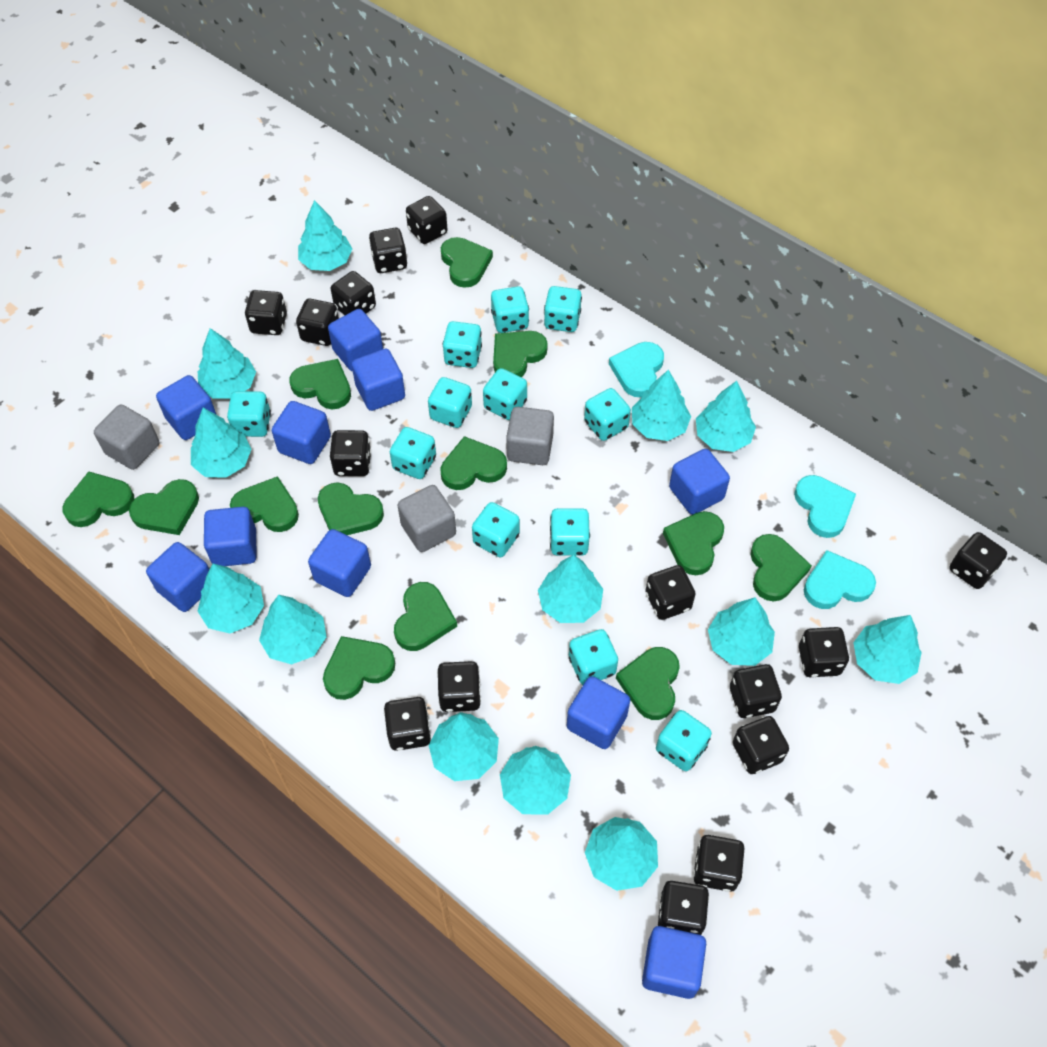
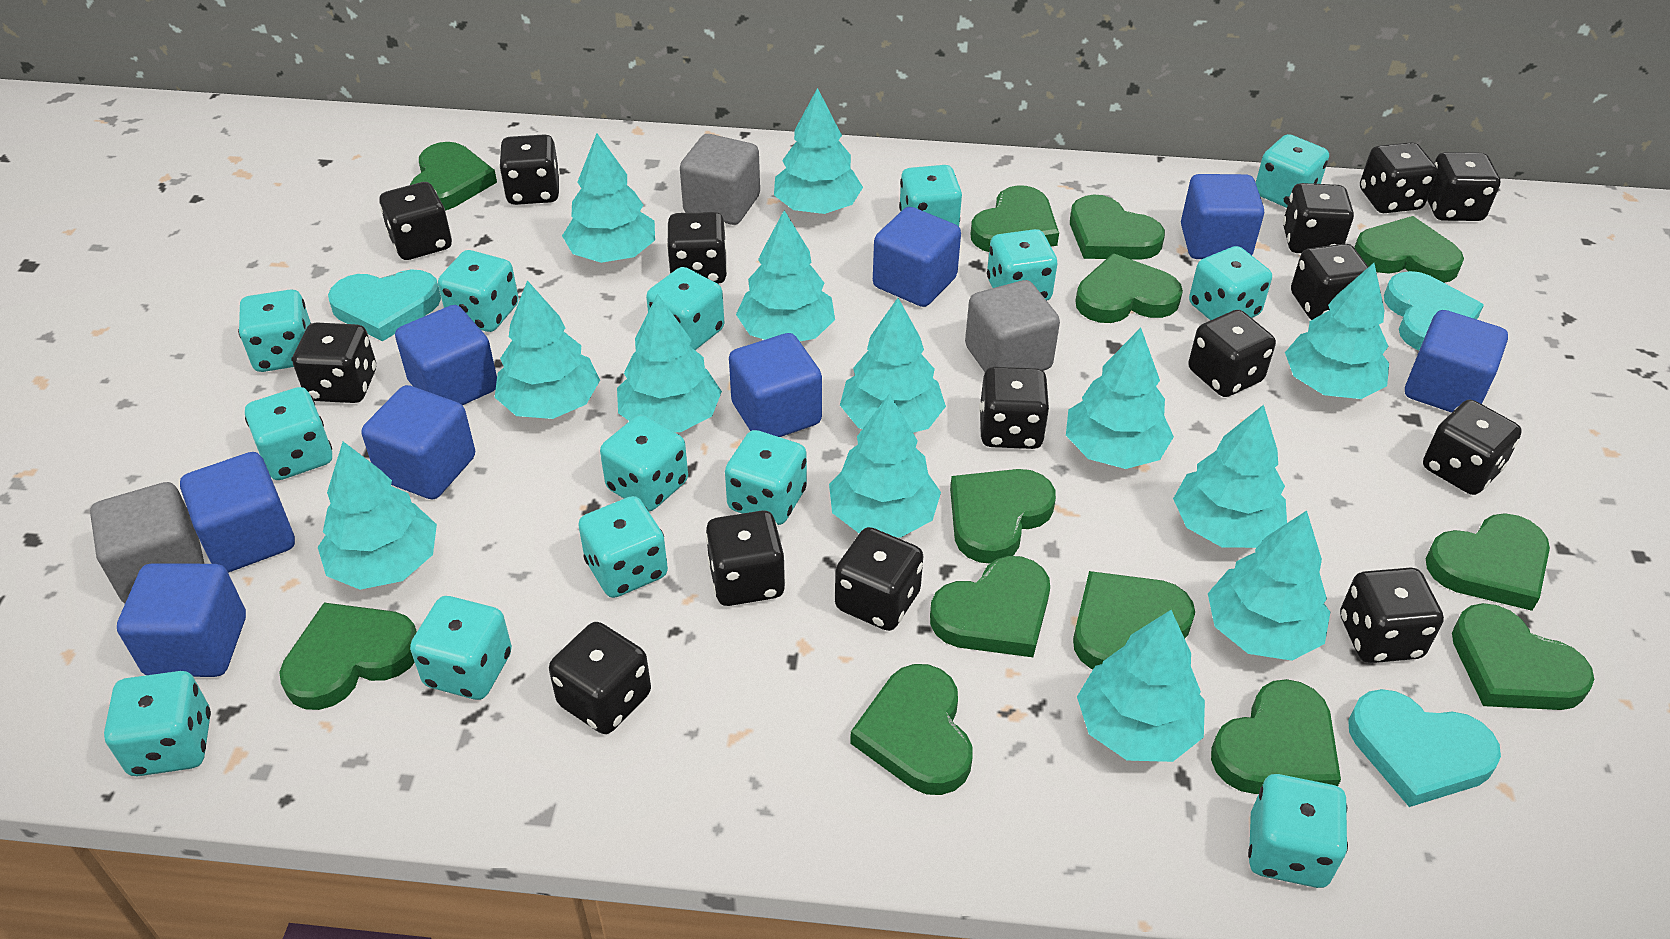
blue cube: [146,542,210,612] [156,375,217,440] [204,507,256,566] [272,401,331,464] [308,529,371,597] [328,309,383,371] [351,349,405,411] [567,676,630,749] [642,926,706,999] [669,449,730,515] = 10 -> [117,563,246,677] [180,452,295,573] [362,385,475,499] [395,305,497,405] [729,333,822,437] [873,207,961,307] [1181,174,1264,259] [1405,310,1508,413] = 8
turquoise dice: [227,391,271,437] [390,427,436,479] [428,377,472,428] [442,321,482,368] [472,502,520,557] [483,368,527,420] [491,286,529,333] [544,286,582,332] [550,508,590,556] [569,629,618,685] [584,388,631,441] [656,710,712,771] = 12 -> [104,671,211,776] [238,290,311,372] [245,387,332,480] [410,596,512,700] [438,250,519,332] [578,496,668,598] [600,415,688,512] [646,267,724,350] [725,430,807,525] [899,165,962,226] [987,229,1057,301] [1189,246,1272,320] [1248,774,1348,888] [1256,134,1329,208] = 14

